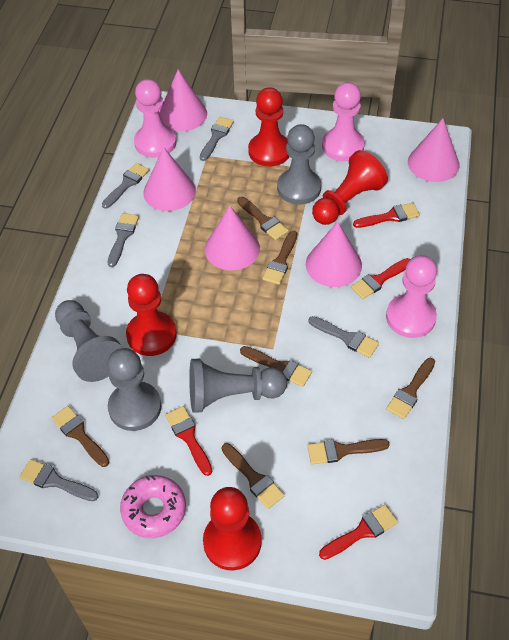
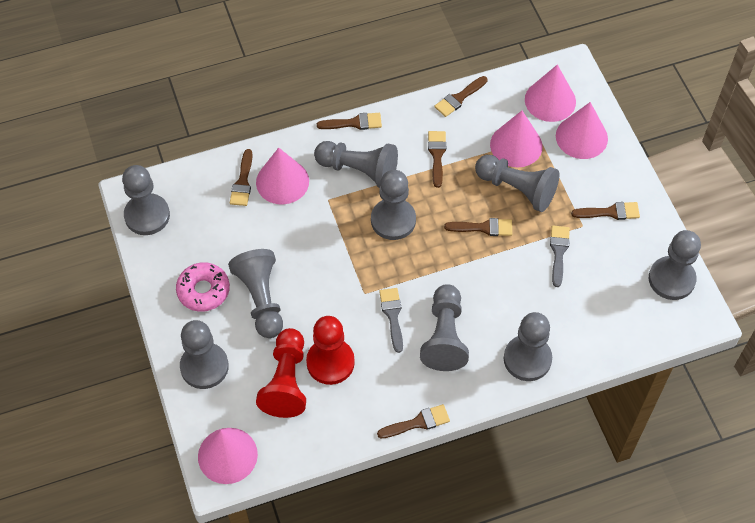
grey brush: [19,459,98,501] [102,163,149,209] [108,213,139,267] [200,117,234,161] [308,316,379,358] = 5 -> [379,288,403,353] [550,226,570,287] = 2
grey pawn: [55,300,123,382] [107,348,161,431] [189,359,287,413] [277,124,321,205] = 4 -> [122,165,170,235] [180,320,229,389] [228,249,283,338] [314,141,398,188] [371,170,416,240] [420,284,469,371] [475,155,559,212] [504,312,552,381] [649,230,701,300] = 9
pink pawn: [134,79,176,158] [322,82,365,161] [386,255,437,338] = 3 -> none = 0
red brush: [165,406,213,476] [319,504,398,560] [351,258,410,299] [353,203,420,228] = 4 -> none = 0
red pawn: [126,274,177,356] [203,487,262,570] [248,87,289,167] [312,150,388,225] = 4 -> [256,328,306,418] [306,316,355,385] = 2

